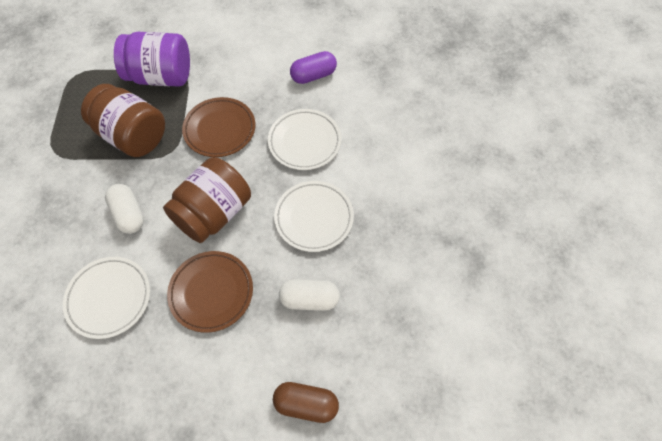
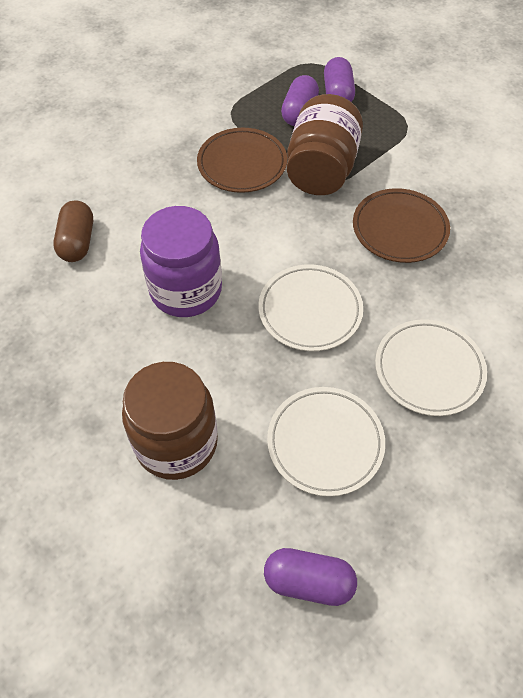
purple capsule: [290,51,337,84] = 1 -> [264,548,357,606] [281,75,319,126] [324,57,355,102] = 3
white capsule: [105,184,144,234] [279,279,340,311] = 2 -> none = 0

